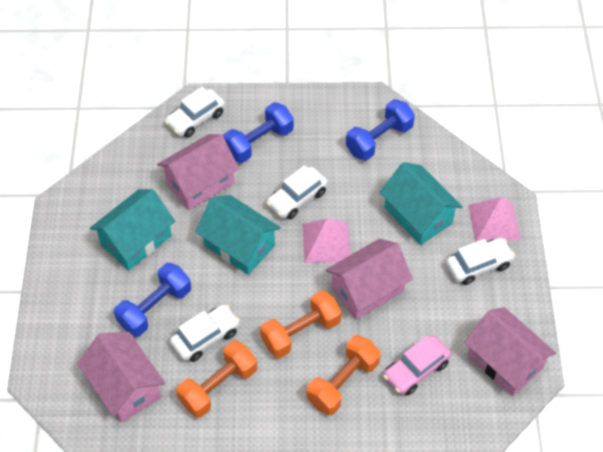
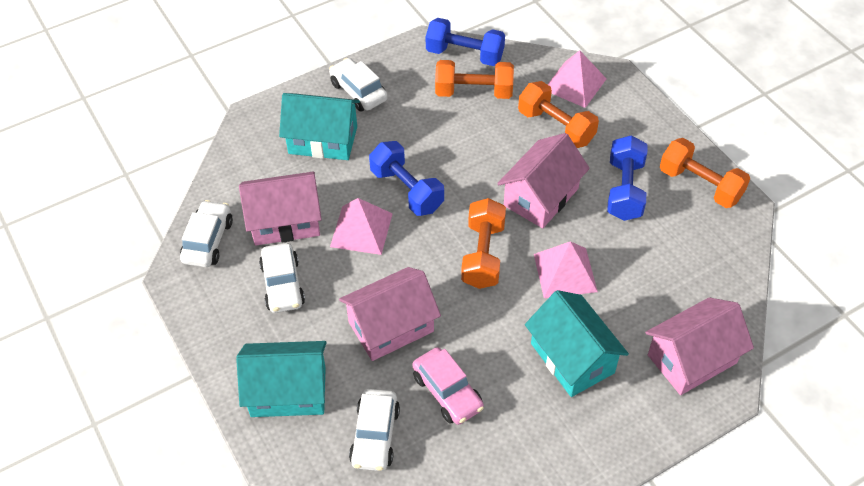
orange dumbbell: [176,340,257,418] [260,290,342,358] [307,335,381,415] = 3 -> [435,60,514,99] [461,198,506,289] [518,81,599,148] [660,138,750,208] = 4
pink pyramid: [303,218,350,263] [468,197,521,242] = 2 -> [330,198,393,255] [534,241,598,298] [547,50,607,108] = 3

